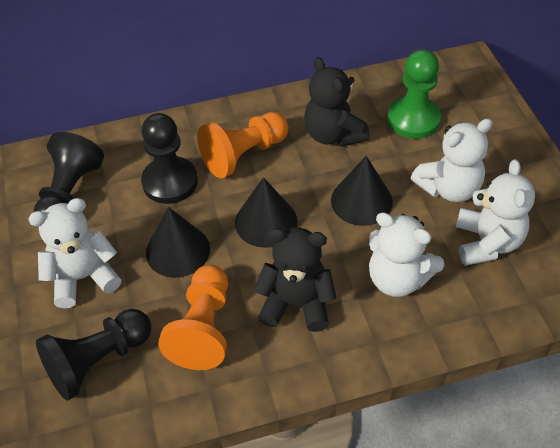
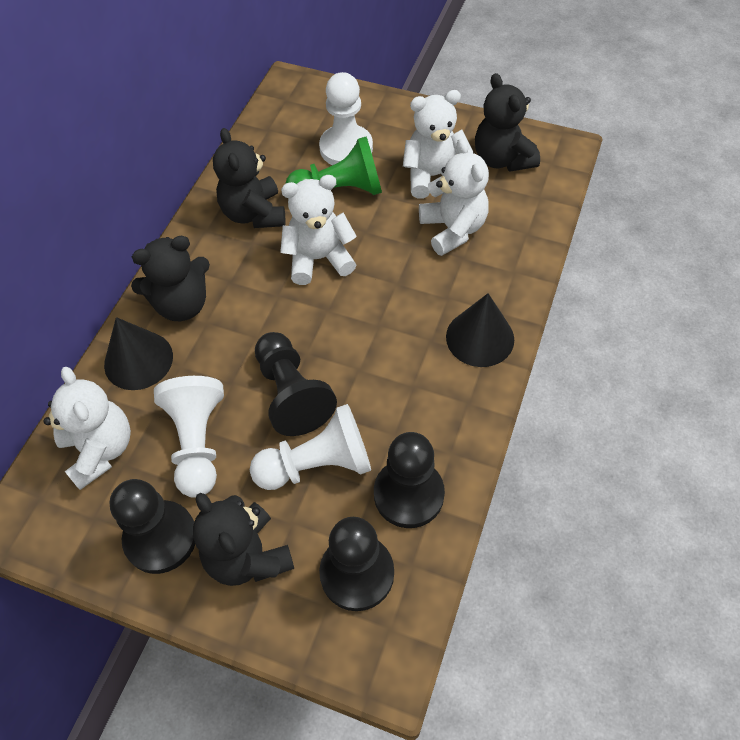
black cone: [146,207,210,278] [235,177,298,248] [331,156,393,226] = 3 -> [104,317,173,390] [446,293,514,367] = 2
black pawn: [34,132,104,212] [36,309,151,401] [141,113,198,204] = 3 -> [110,479,195,574] [255,332,337,436] [319,517,394,611] [374,432,445,528] = 4
black teddy bear: [254,228,336,332] [304,57,370,147] = 2 -> [131,236,210,321] [193,493,294,586] [213,128,286,228] [475,73,540,172] = 4
orange pawn: [158,265,228,370] [197,112,288,178] = 2 -> none = 0
white pawn: none = 0 -> [154,376,224,497] [250,404,371,490] [319,72,373,165] = 3

